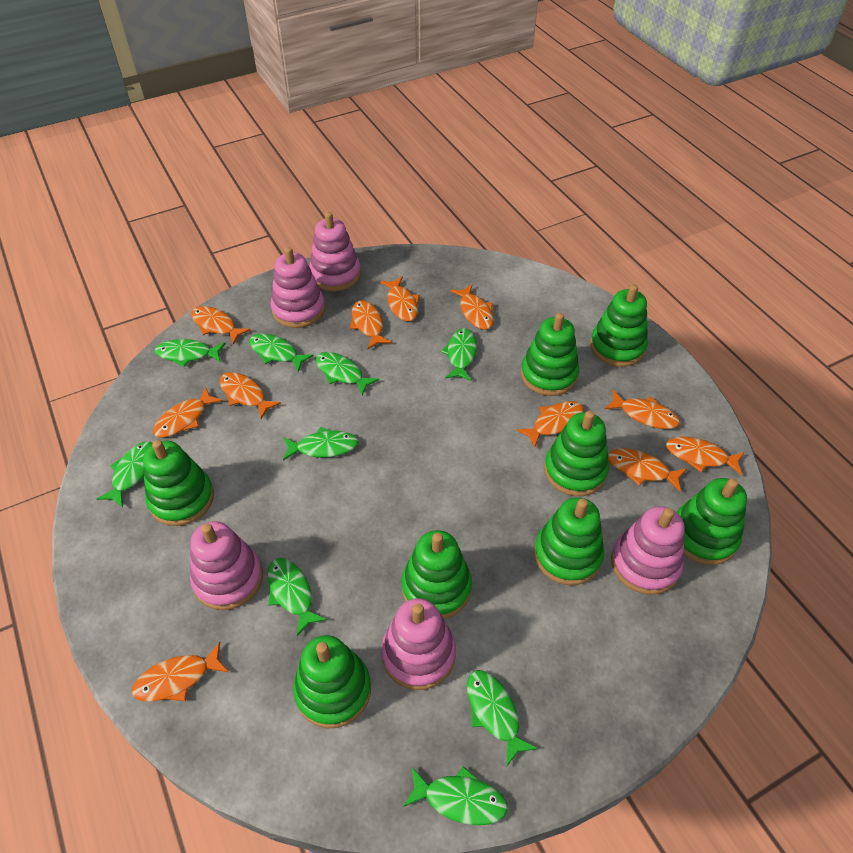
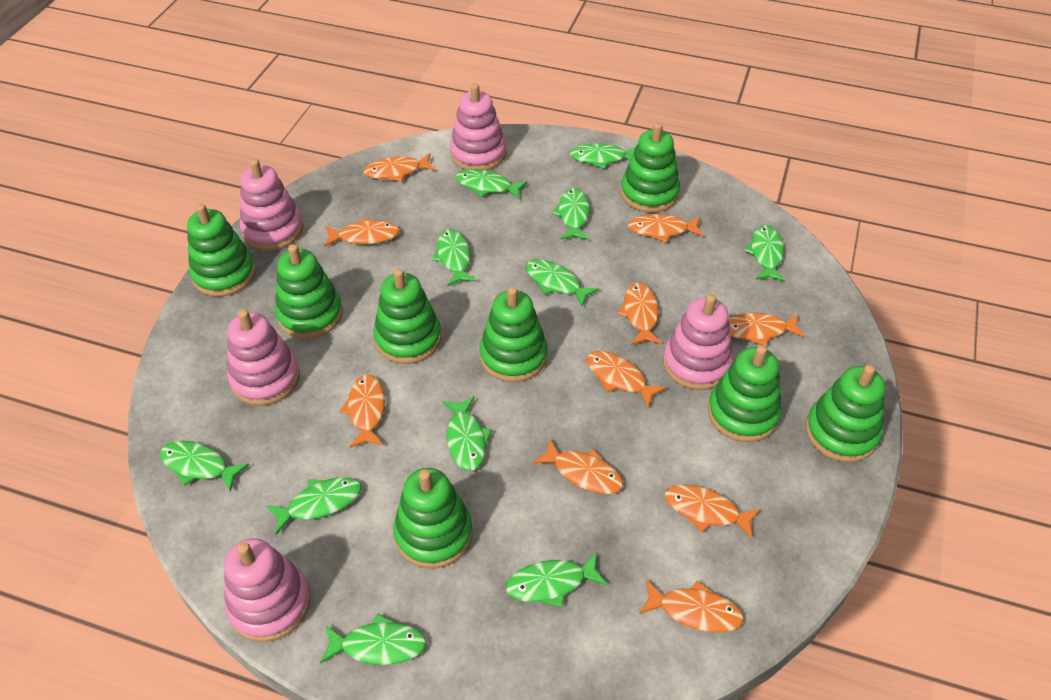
green fish: [97,442,152,507] [155,339,226,367] [249,333,314,372] [267,558,327,636] [283,427,359,461] [315,352,379,395] [403,766,508,825] [441,328,477,381] [467,670,538,767] = 9 -> [160,441,249,492] [266,477,362,535] [320,614,427,665] [432,229,476,286] [442,396,492,471] [456,169,527,199] [506,552,607,607] [526,259,599,306] [552,188,590,240] [570,143,635,169] [745,225,785,282] = 11
orange fish: [132,642,229,702] [153,387,223,437] [191,306,251,345] [219,372,281,419] [350,300,392,349] [380,276,420,321] [450,285,494,330] [517,401,584,448] [604,390,680,429] [608,448,687,492] [666,437,744,475] = 11 -> [324,218,400,247] [340,374,385,448] [363,153,435,182] [533,438,623,494] [586,351,667,407] [617,283,662,345] [628,214,703,243] [639,580,744,632] [665,484,761,539] [728,313,805,346] = 10

